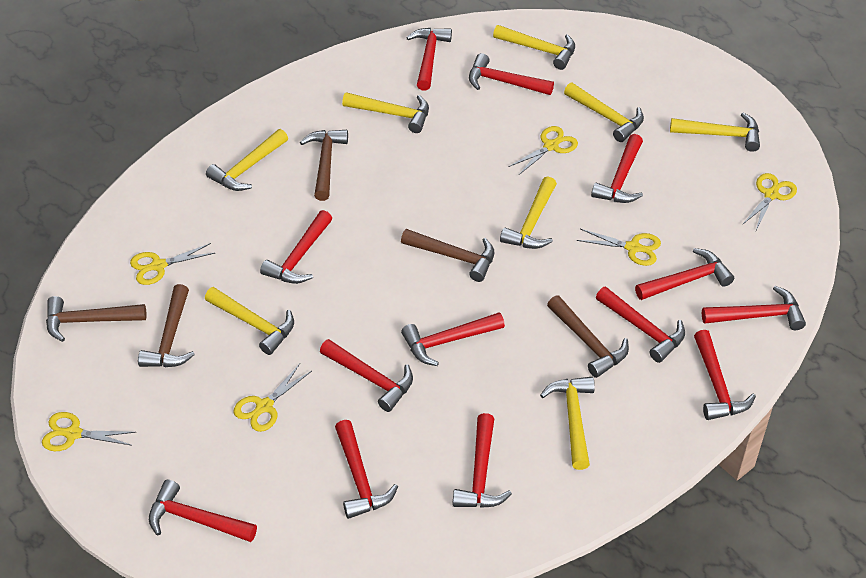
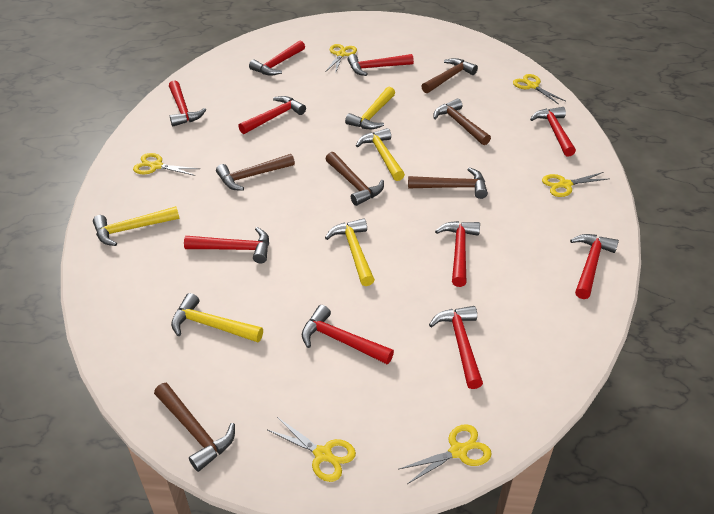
brown hammer: [46,296,147,342] [138,284,195,367] [300,130,348,201] [401,229,494,282] [547,295,629,378] = 5 -> [154,383,235,472] [216,154,295,191] [326,152,384,206] [408,167,488,199] [421,58,478,93] [434,98,491,145] = 6
red hammer: [149,479,257,542] [260,210,332,284] [320,339,413,412] [335,420,398,519] [401,312,505,366] [406,28,452,91] [453,413,512,508] [469,53,554,95] [591,134,643,203] [596,287,685,363] [635,248,734,300] [694,330,756,420] [702,286,806,330] = 13 -> [169,80,206,126] [184,227,269,264] [238,96,306,134] [249,41,305,76] [302,305,394,364] [348,54,414,76] [429,306,483,389] [435,221,480,287] [530,107,576,157] [570,234,619,299] = 10
yellow hammer: [205,287,294,355] [206,129,288,191] [342,92,429,133] [493,25,575,70] [500,177,557,249] [540,377,595,470] [564,82,644,142] [670,113,760,152] = 8 -> [93,206,180,246] [171,293,263,342] [325,218,375,286] [345,87,395,129] [356,128,405,181] = 5

